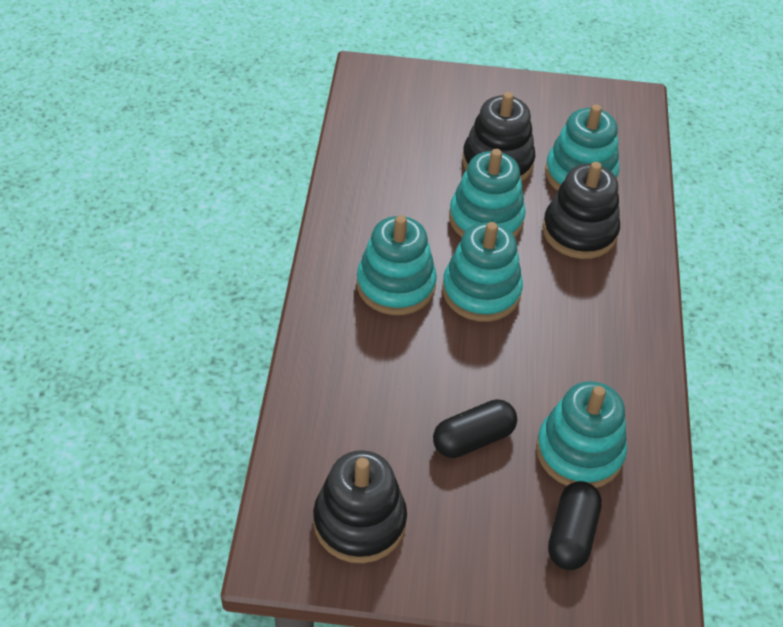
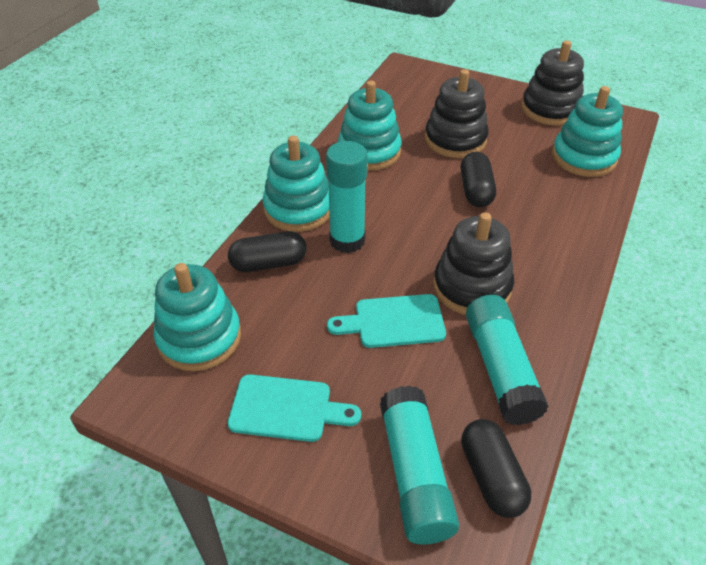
black capsule: [433,399,517,458] [548,481,602,570] = 2 -> [228,231,307,272] [461,152,496,207] [461,419,531,518] = 3
turquoise cutting board: none = 0 -> [227,374,361,442] [327,294,446,348] = 2
turquoise glue stick: none = 0 -> [326,141,367,253] [380,386,459,544] [466,295,549,425] = 3
turquoise stacking toy: [357,215,437,315] [442,222,523,322] [449,149,526,237] [536,381,627,488] [545,104,619,191] = 5 -> [153,263,241,371] [262,136,330,232] [338,81,402,171] [552,86,623,177] = 4

